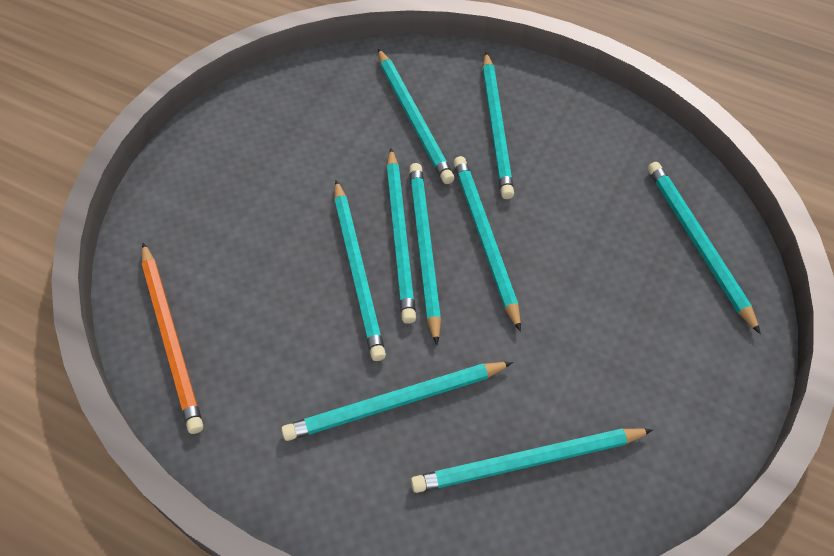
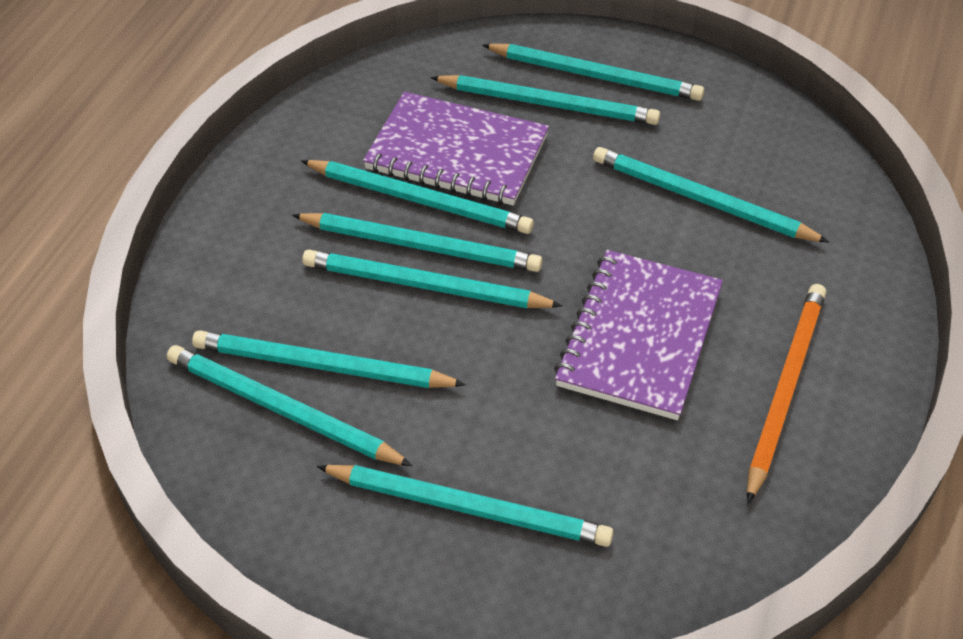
purple notebook: none = 0 -> [363,92,549,205] [554,250,723,420] = 2

